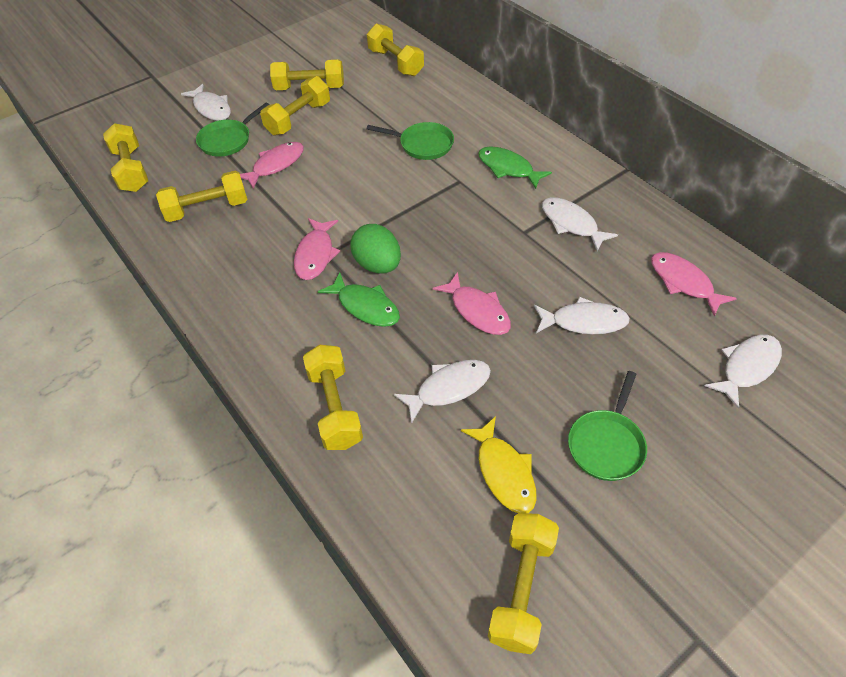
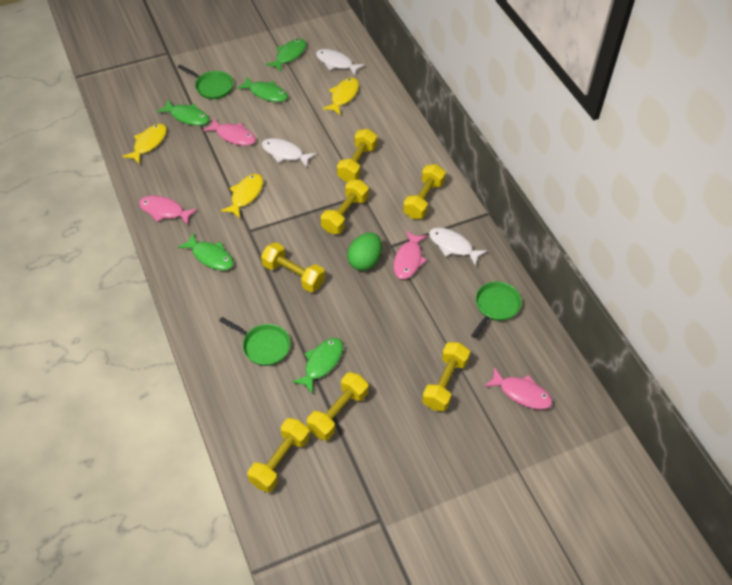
green fish: [318,272,400,327] [478,146,552,189] = 2 -> [157,100,209,126] [178,233,234,271] [237,77,288,102] [266,39,307,72] [292,338,343,394] = 5
white fish: [181,84,231,121] [394,360,491,424] [534,297,630,335] [542,197,618,251] [705,335,782,409] = 5 -> [261,138,316,168] [316,49,365,76] [429,227,487,266] = 3
yellow fish: [461,416,537,513] = 1 -> [122,124,167,165] [221,174,263,218] [323,78,359,115] = 3

